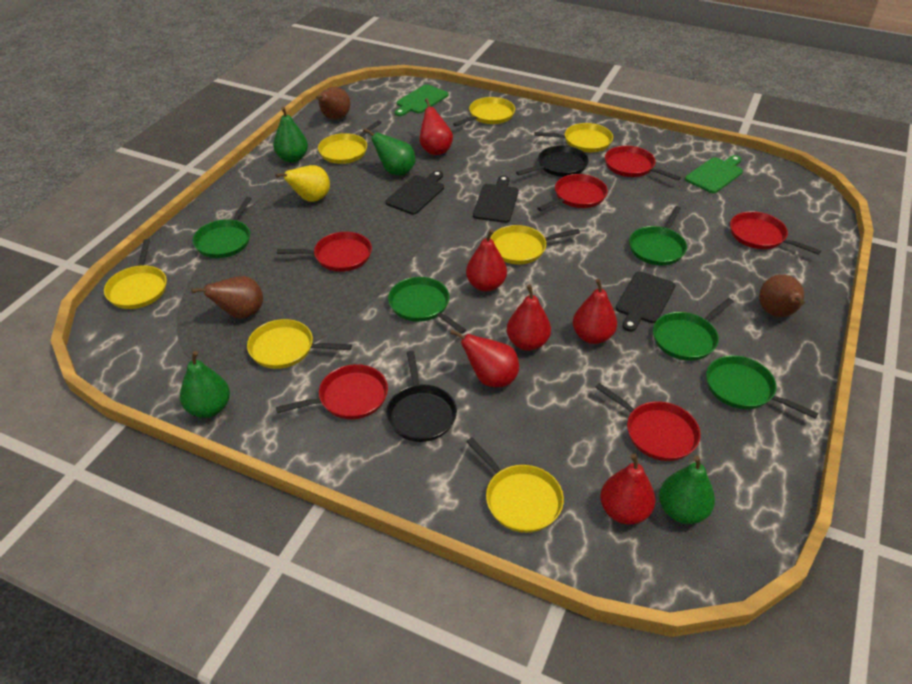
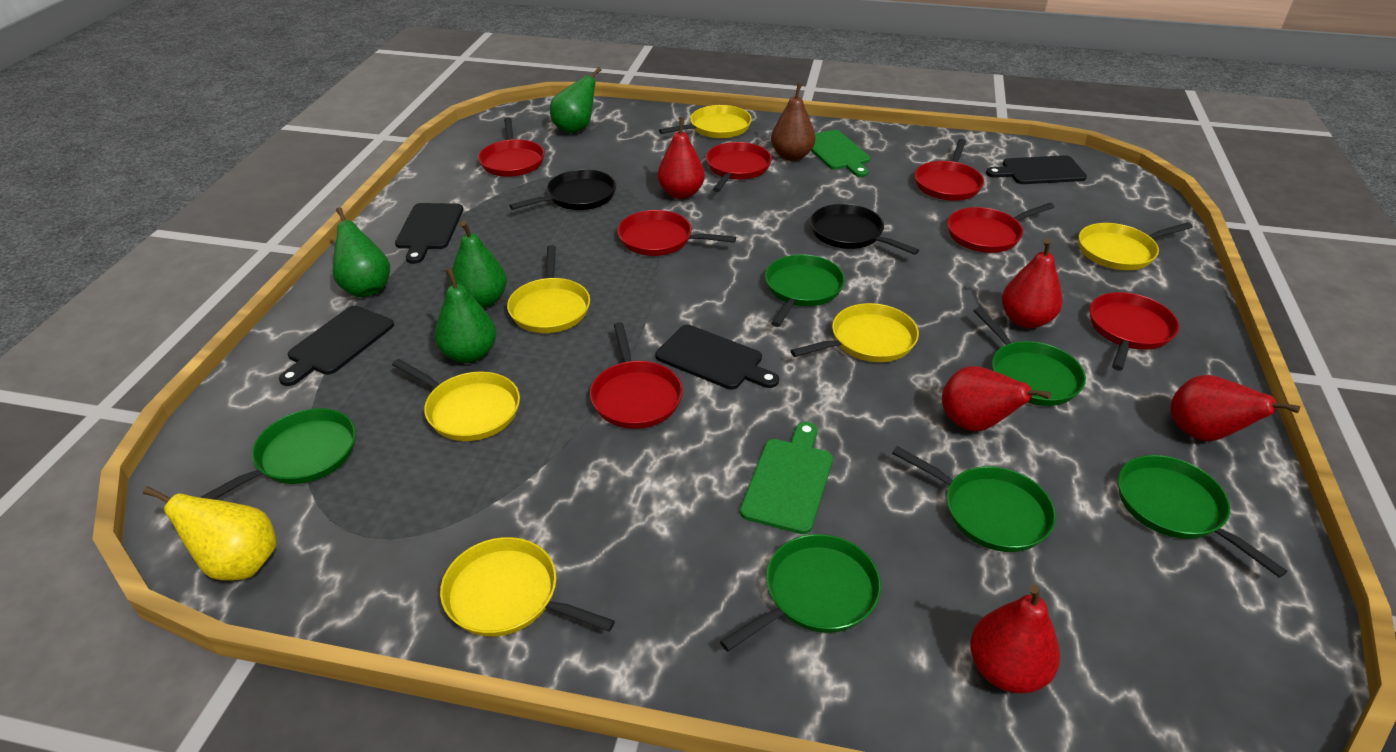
black cutting board: [386,170,444,215] [473,175,519,223] [616,271,675,332] = 3 -> [279,306,394,386] [395,203,463,264] [655,325,779,390] [986,155,1087,184] = 4
brown pear: [191,276,263,319] [316,87,350,120] [759,274,805,317] = 3 -> [771,83,816,161] = 1
green pan: [193,197,252,258] [388,277,466,334] [629,206,687,266] [653,298,734,361] [706,355,819,419] = 5 -> [200,408,356,499] [720,534,881,652] [765,254,845,327] [892,446,1056,552] [974,307,1086,406] [1118,455,1287,578] = 6
red pan: [276,364,388,419] [277,232,372,272] [537,174,608,211] [595,383,701,461] [605,146,681,181] [730,211,821,255] = 6 -> [478,117,545,177] [590,322,683,429] [617,210,736,256] [706,142,772,192] [915,139,984,201] [947,203,1054,253] [1090,292,1179,370] = 7
red pear: [420,98,453,155] [450,329,519,387] [466,229,507,291] [507,285,551,351] [573,279,617,344] [600,454,655,524] = 6 -> [658,117,705,199] [942,366,1051,432] [970,584,1060,694] [1002,239,1063,328] [1171,375,1300,441] = 5
yellow pan: [104,239,167,309] [247,319,352,369] [318,120,382,164] [453,97,515,127] [466,437,564,533] [490,225,580,264] [535,123,613,152] = 7 -> [392,359,520,441] [440,537,615,637] [507,245,590,333] [659,105,752,138] [791,303,919,362] [1079,222,1193,270] = 6

